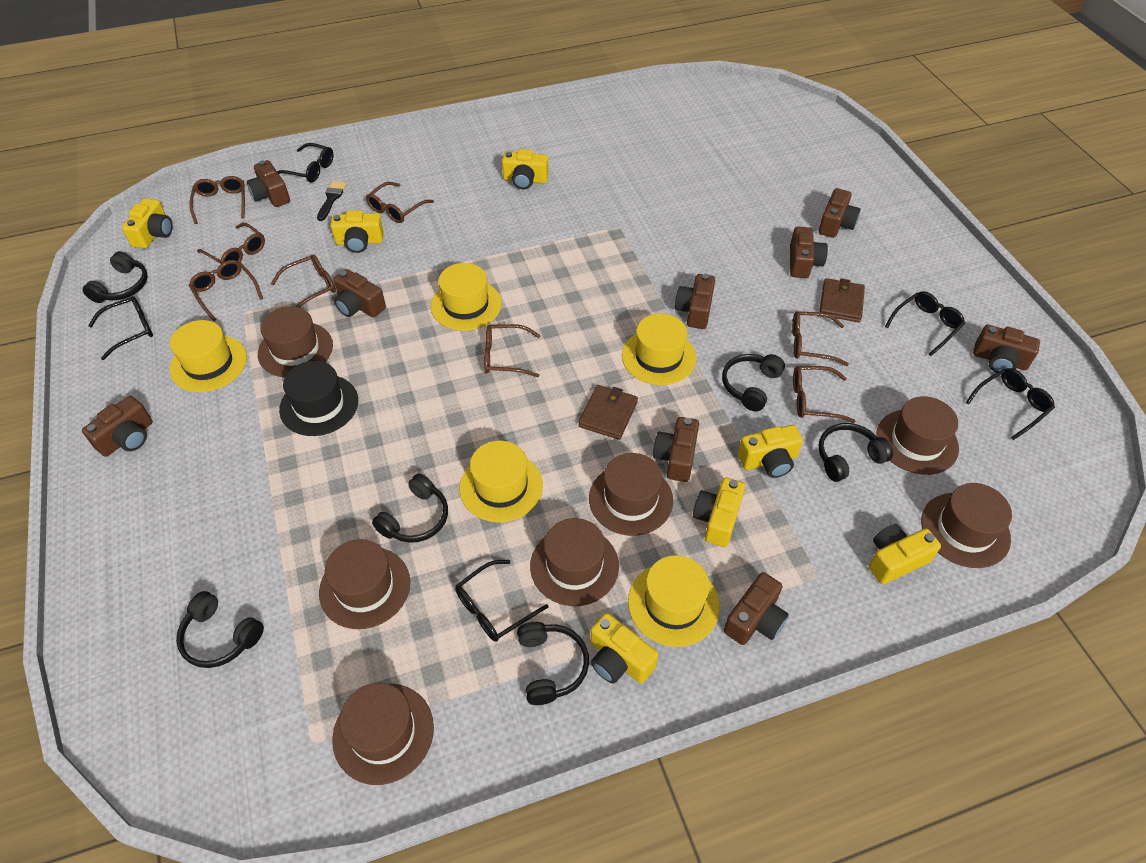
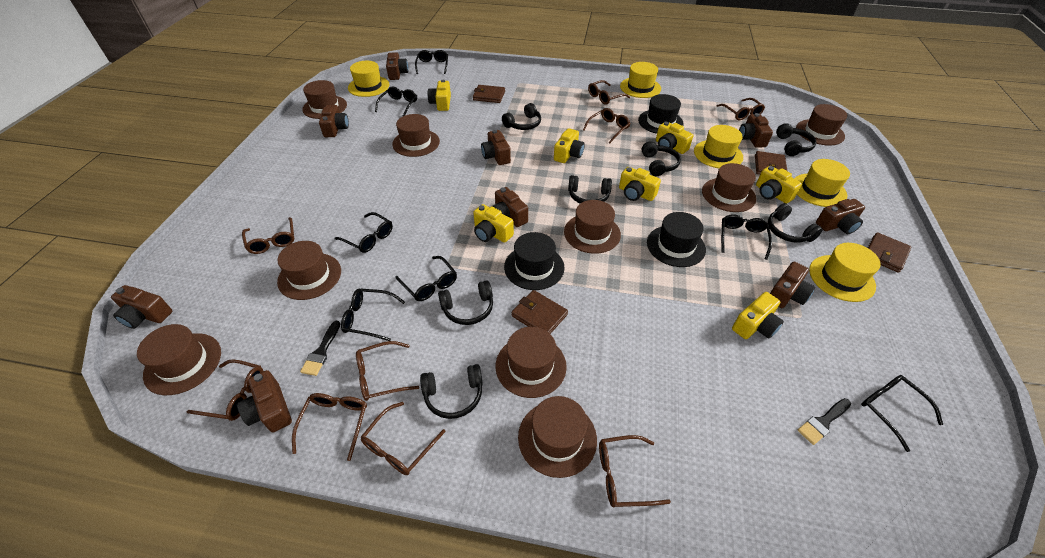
black brush: [317,181,347,221] = 1 -> [300,321,340,376] [798,398,851,445] = 2
black glasses: [88,296,153,360] [277,143,334,183] [455,560,549,642] [885,291,965,356] [965,368,1055,440] = 5 -> [334,212,393,253] [341,288,405,341] [375,86,417,117] [395,256,457,301] [415,50,448,74] [721,214,772,260] [861,375,943,452] = 7
black hat: [279,361,358,436] = 1 -> [504,232,565,290] [638,94,684,134] [647,212,706,267] = 3
black headphones: [83,251,148,303] [176,591,264,668] [372,474,448,543] [517,622,589,705] [722,354,785,411] [819,423,893,482] = 6 -> [420,364,483,419] [438,280,493,325] [502,103,541,130] [568,175,612,204] [642,141,681,176] [768,203,823,243] [776,123,816,156] = 7
brown glasses: [189,176,245,224] [189,260,263,321] [197,223,265,264] [271,254,336,308] [366,182,434,223] [484,324,541,377] [792,311,849,366] [793,366,856,423] = 8 -> [186,359,263,421] [242,217,295,254] [292,393,367,461] [356,341,419,401] [360,402,446,475] [583,108,631,143] [588,80,630,105] [599,435,671,507] [717,98,765,120] = 9
brown hat: [258,307,333,377] [319,539,410,629] [332,683,434,785] [530,518,619,606] [589,453,673,536] [876,396,959,475] [921,483,1012,568] = 7 -> [137,324,221,395] [277,241,341,300] [302,80,347,119] [392,114,440,157] [495,327,567,398] [518,396,597,478] [564,200,621,254] [702,163,756,212] [796,104,847,146] = 9
brown wallet: [579,385,638,440] [820,278,865,322] = 2 -> [473,85,505,103] [511,290,568,334] [755,151,787,175] [868,232,912,273] = 4

